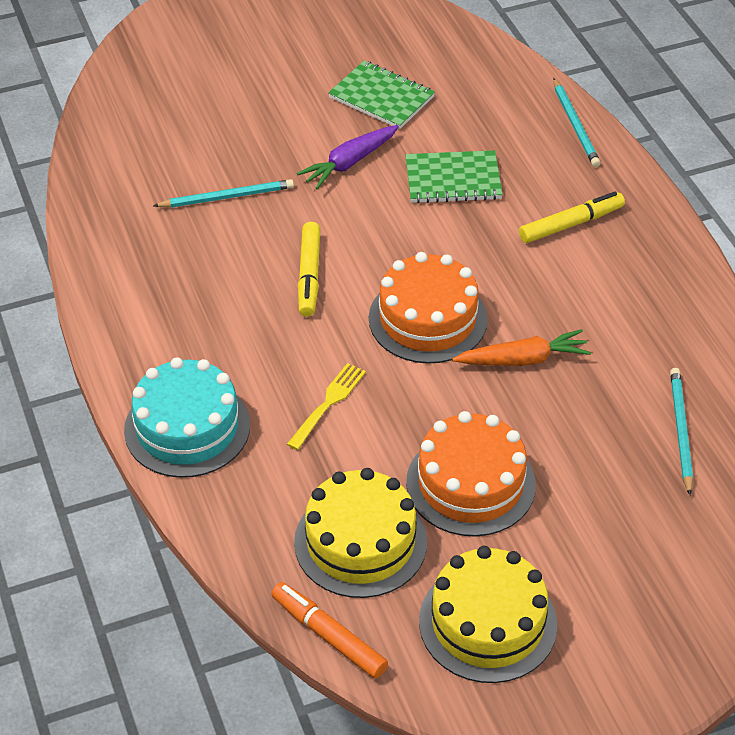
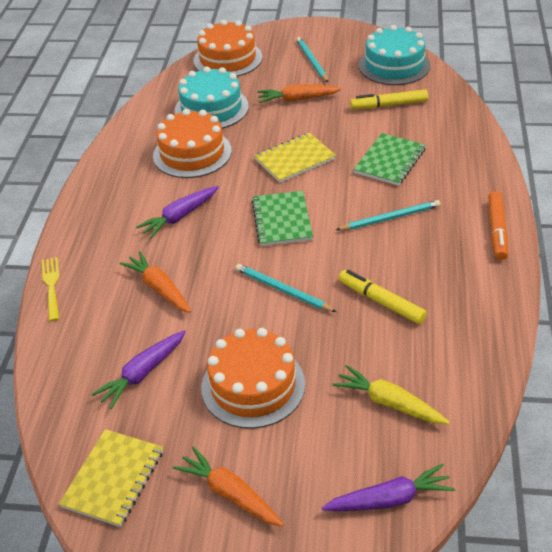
orange cake: [369,252,488,364] [406,411,536,537] = 2 -> [153,109,232,178] [194,20,262,77] [201,328,305,429] = 3
orange carrot: [452,329,591,366] = 1 -> [120,251,191,313] [173,446,284,527] [257,84,342,103] = 3
purple carrot: [297,125,399,189] = 1 -> [92,330,186,409] [136,186,219,238] [322,464,455,511] = 3
turquoise cake: [124,357,250,478] = 1 -> [175,66,249,129] [359,25,431,85] = 2
yellow cake: [294,468,427,598] [419,546,557,683] = 2 -> none = 0
yellow carrot: none = 0 -> [333,365,450,424] = 1
yellow notebook: none = 0 -> [59,429,163,527] [254,133,336,183] = 2

